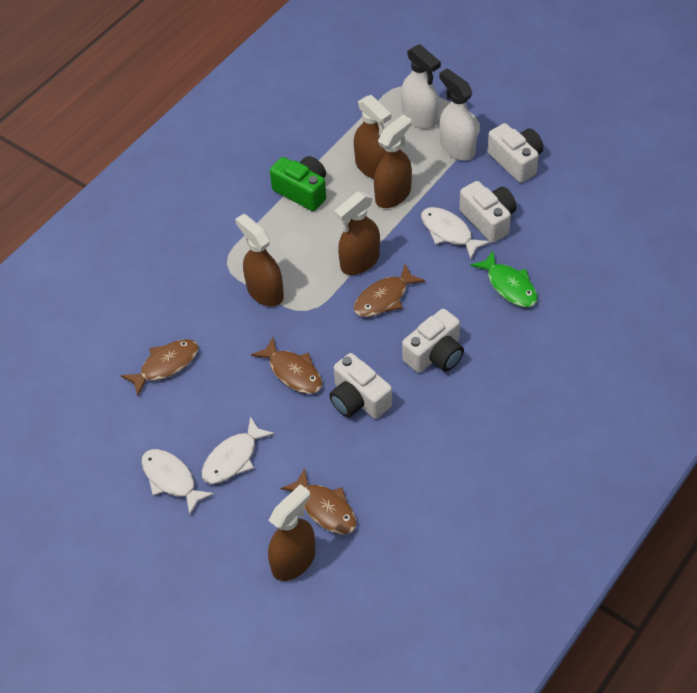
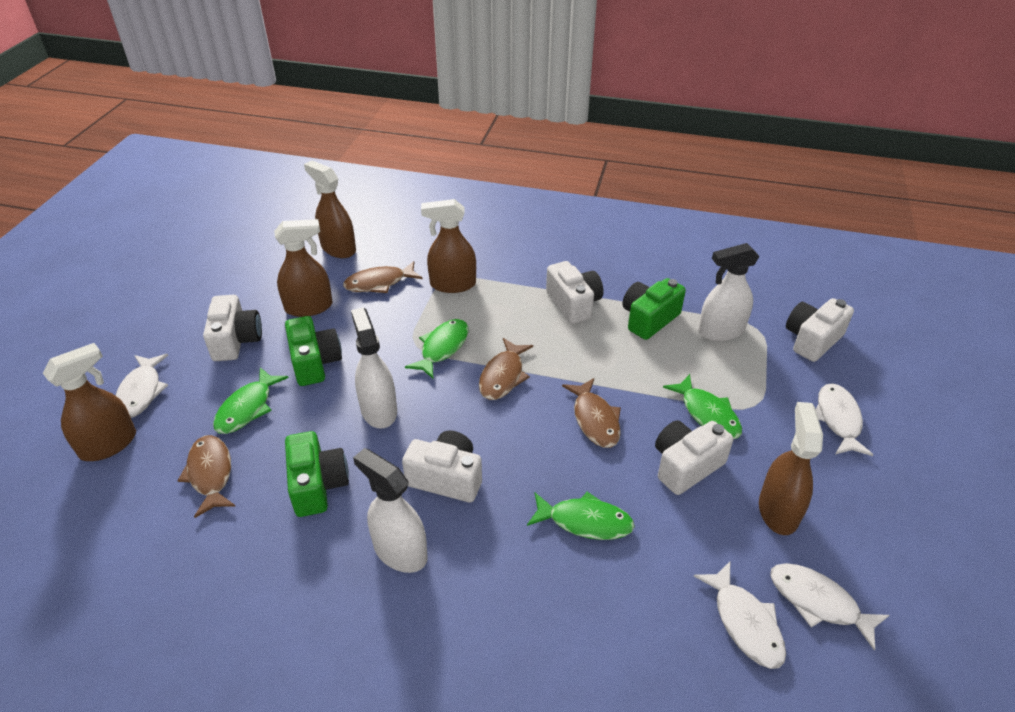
green camera: [270,156,326,211] = 1 -> [285,316,342,386] [285,431,349,517] [622,278,686,340] = 3
green fish: [470,251,538,307] = 1 -> [213,367,289,434] [405,319,469,378] [527,492,635,540] [663,374,742,439] = 4
white camera: [329,353,392,419] [402,309,464,373] [459,181,517,243] [488,123,543,183] = 4 -> [203,295,262,361] [402,430,482,502] [546,261,604,324] [655,420,733,495] [786,298,854,362] = 5
white fish: [141,449,214,515] [201,416,275,484] [421,207,490,259] = 3 -> [116,354,168,418] [694,562,786,669] [770,563,889,651] [816,383,873,456] = 4
white spray bottle: [401,44,441,129] [439,68,477,161] = 2 -> [351,307,397,429] [353,448,427,573] [698,243,760,341] = 3

